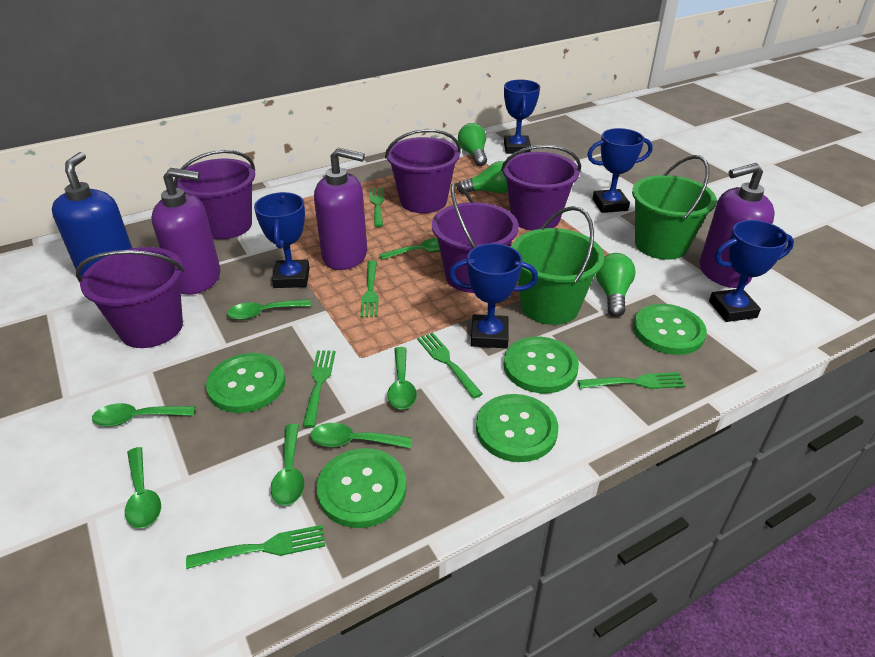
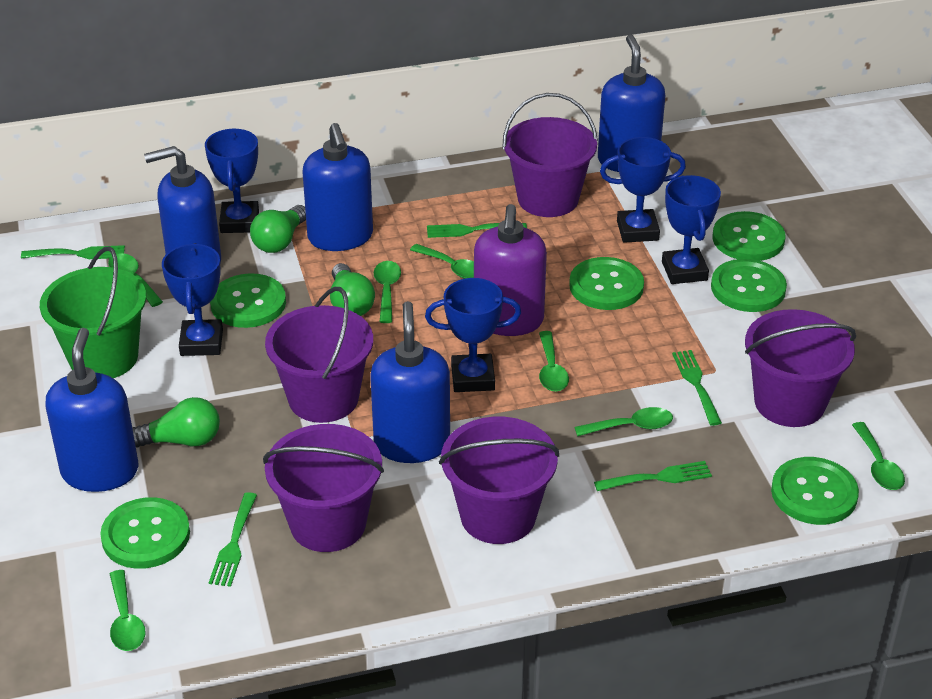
blue soap dispenser: [52,152,132,277] = 1 -> [45,328,138,492] [144,146,221,263] [302,123,373,251] [370,301,450,463] [598,35,665,172] = 5
green bucket: [512,206,604,325] [632,155,717,260] = 2 -> [40,246,146,378] = 1
green button: [206,353,286,413] [317,448,407,528] [476,394,558,462] [504,337,579,393] [633,304,707,355] = 5 -> [100,497,190,569] [210,273,286,328] [569,257,644,310] [711,259,787,312] [713,211,785,261] [771,457,859,525] = 6
green fork: [186,525,325,569] [303,350,335,428] [360,260,379,317] [370,187,384,227] [417,332,483,399] [577,372,686,389] = 6 -> [21,245,125,259] [209,492,257,587] [427,223,527,238] [594,461,712,491] [672,350,722,426] = 5
purple soap dispenser: [151,168,220,295] [314,148,367,270] [700,163,775,288] = 3 -> [474,204,547,336] = 1

